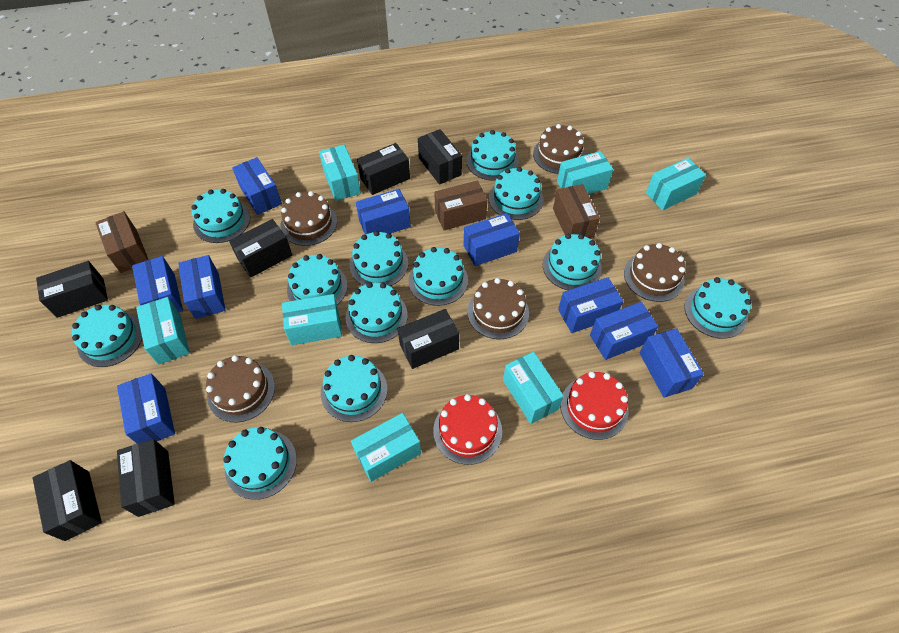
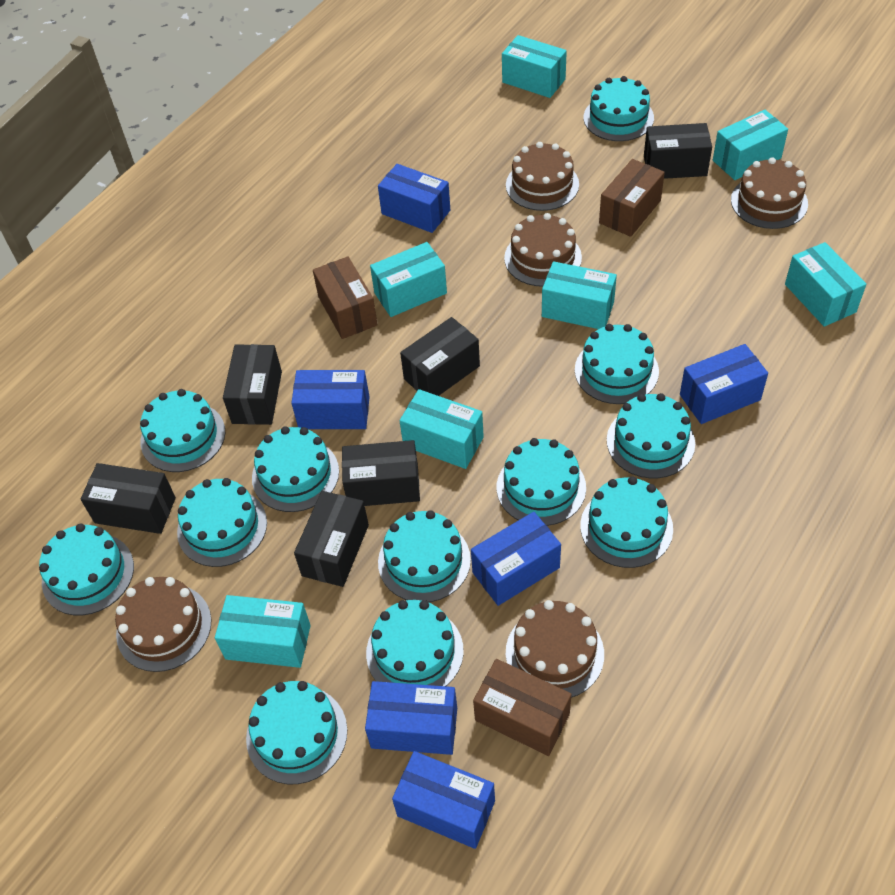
black box: [33,460,102,541] [36,261,108,318] [117,439,175,517] [229,219,293,278] [357,143,410,195] [397,309,459,369] [418,129,462,185] = 7 -> [80,463,176,534] [223,344,282,425] [294,491,369,587] [342,440,420,506] [400,317,480,396] [644,123,712,179] = 6
blue box: [117,373,175,443] [132,256,183,312] [178,255,226,319] [232,157,282,215] [356,189,411,235] [464,213,520,266] [558,278,623,333] [590,302,658,360] [639,328,704,398] = 9 -> [291,370,370,429] [365,681,457,755] [378,164,450,233] [392,751,495,849] [471,512,561,606] [680,344,768,424] = 6
red cake: [433,394,502,465] [560,372,629,440] = 2 -> none = 0

